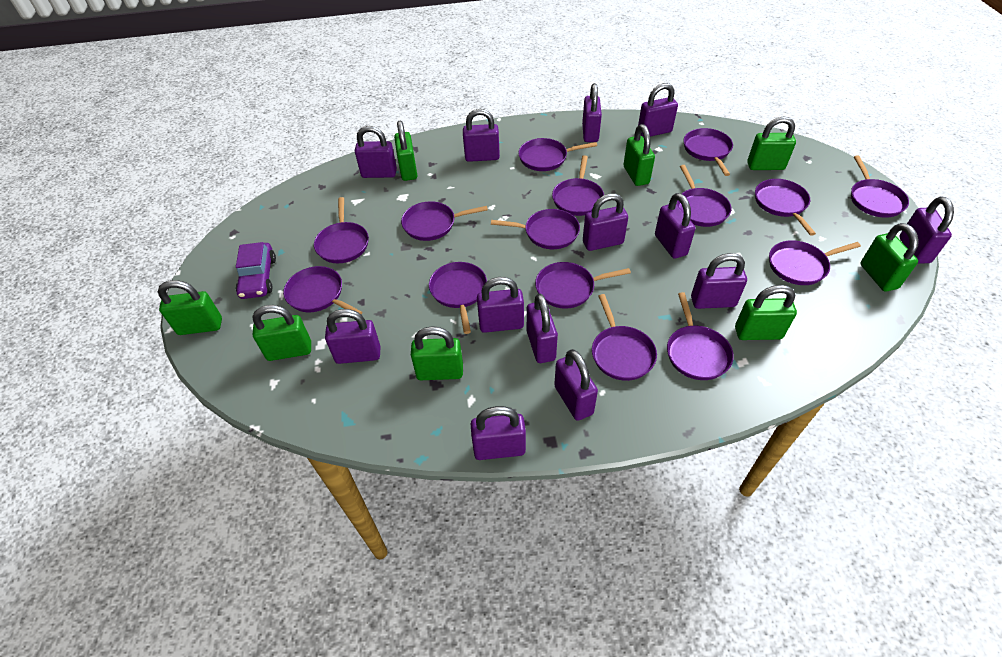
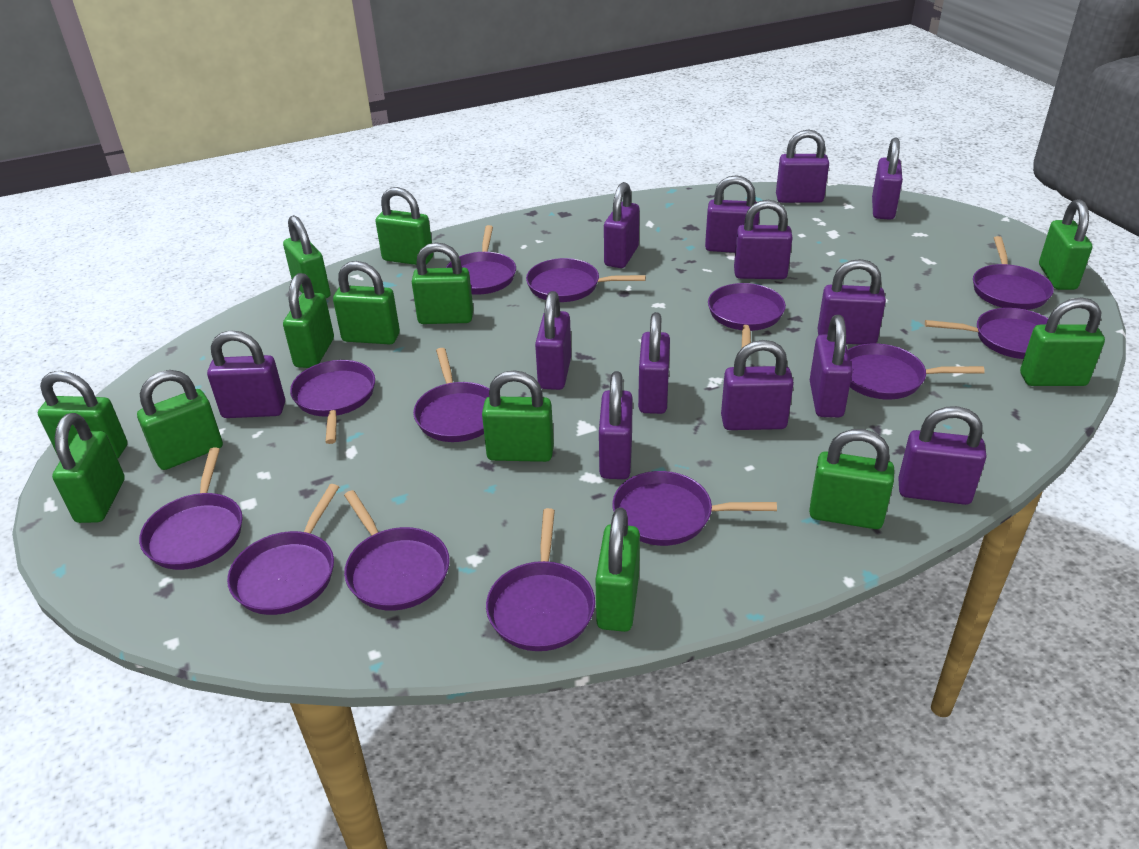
green padlock: [158,280,222,335] [252,305,311,361] [394,120,418,181] [411,326,463,380] [624,124,655,186] [735,285,797,340] [747,117,796,170] [860,223,919,291] = 8 -> [38,371,128,459] [52,413,125,523] [137,370,223,470] [283,215,331,298] [283,273,334,368] [333,261,400,344] [375,187,433,265] [412,242,473,324] [482,370,554,462] [595,507,640,632] [809,429,894,529] [1020,297,1105,386] [1039,199,1092,290] = 13
purple car: [236,242,276,299] = 1 -> none = 0
purple pan: [283,266,362,314] [314,197,369,263] [401,201,488,241] [429,262,487,334] [491,209,580,249] [518,138,597,171] [535,262,631,309] [552,155,604,216] [592,294,657,381] [667,292,734,380] [677,165,731,227] [684,128,733,176] [755,179,816,236] [769,240,861,285] [851,155,909,218] = 15 -> [139,447,243,570] [227,484,339,615] [290,360,375,444] [344,490,450,611] [413,348,490,442] [446,225,516,295] [486,508,595,651] [526,258,646,302] [612,471,777,546] [708,283,786,348] [848,343,985,400] [925,308,1048,359] [973,236,1054,310] = 13

